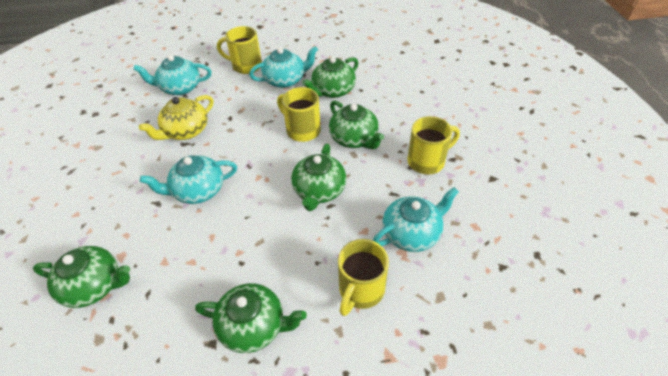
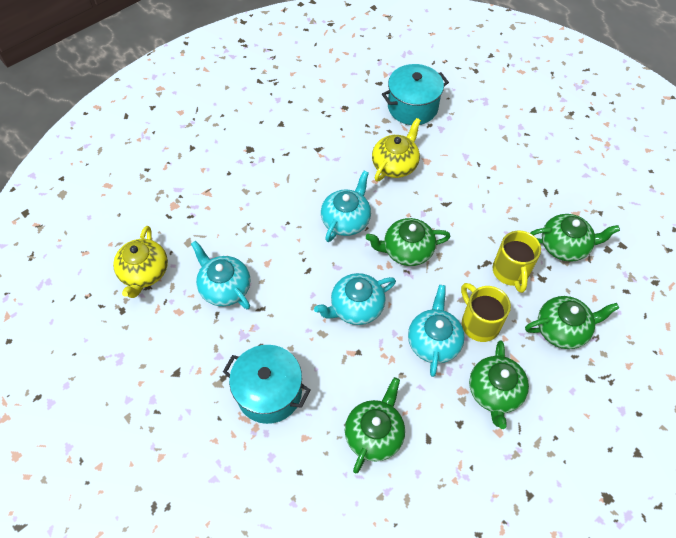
turquoise pot: none = 0 -> [223,345,311,424] [382,64,449,125] = 2
yellow mug: [217,26,262,74] [277,87,321,142] [338,239,389,316] [408,116,460,175] = 4 -> [461,283,511,342] [493,231,541,293] = 2
yellow teapot: [139,95,213,140] = 1 -> [113,226,168,298] [372,118,421,182] = 2

